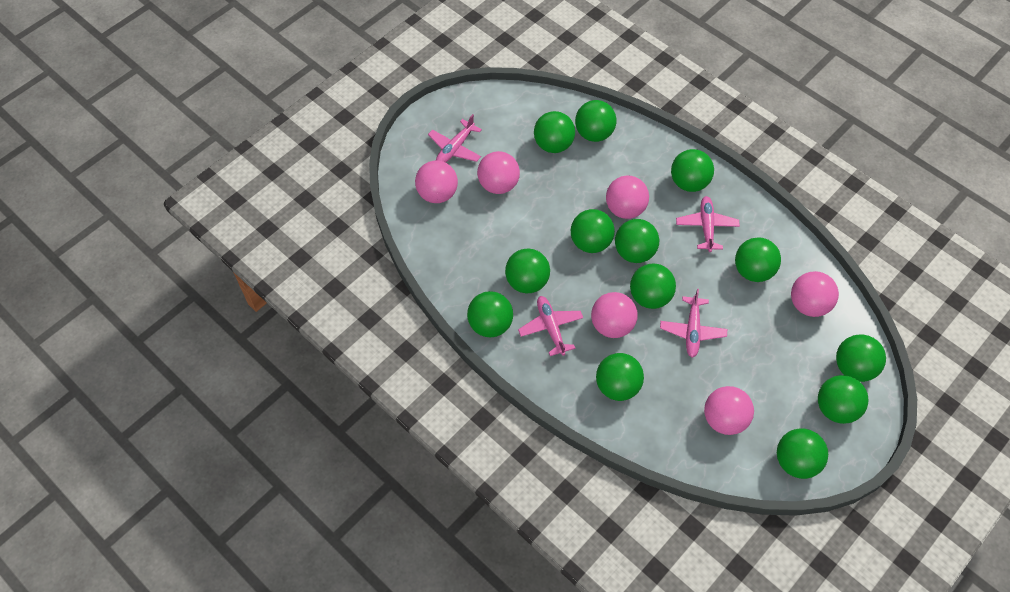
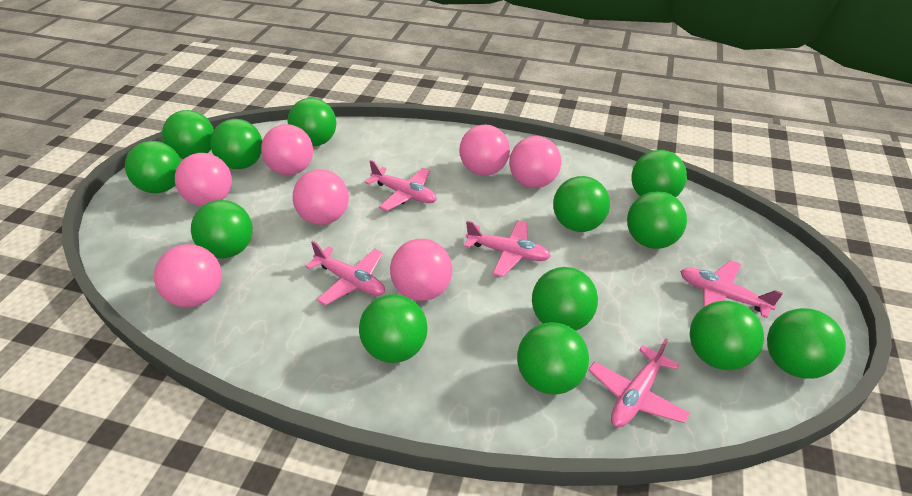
pink ball: [415,161,458,203] [477,151,520,194] [591,292,638,338] [606,176,649,219] [704,386,754,435] [791,271,839,317] = 6 -> [154,244,222,307] [175,153,232,206] [261,124,313,175] [293,169,349,225] [390,239,452,301] [459,124,510,176] [509,136,561,188] = 7
pink plane: [428,114,482,163] [518,296,583,356] [660,289,727,358] [676,196,740,252] = 4 -> [305,241,385,305] [365,160,437,211] [464,220,551,277] [588,338,690,427] [680,260,783,318] = 5

